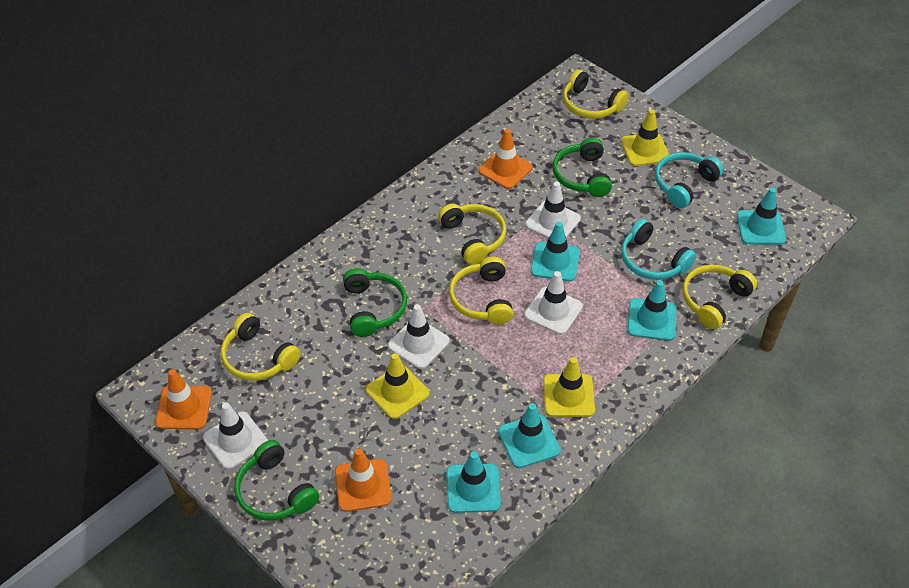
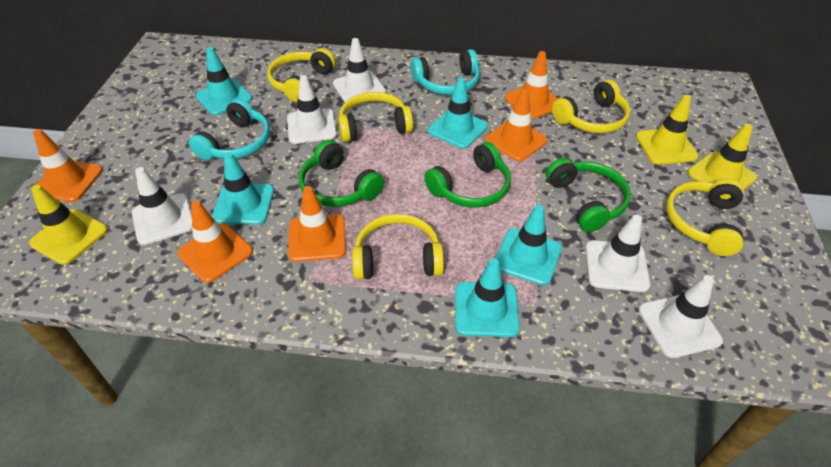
orange traffic cone: [155,369,212,430] [335,448,392,512] [478,129,532,189] = 3 -> [31,129,103,202] [177,201,253,283] [288,186,346,262] [485,89,548,162] [505,51,558,120] = 5
white traffic cone: [203,403,268,469] [388,304,450,369] [524,271,583,335] [525,182,581,239] = 4 -> [132,167,192,245] [287,75,337,144] [333,38,386,103] [585,214,650,292] [638,275,723,358] = 5

